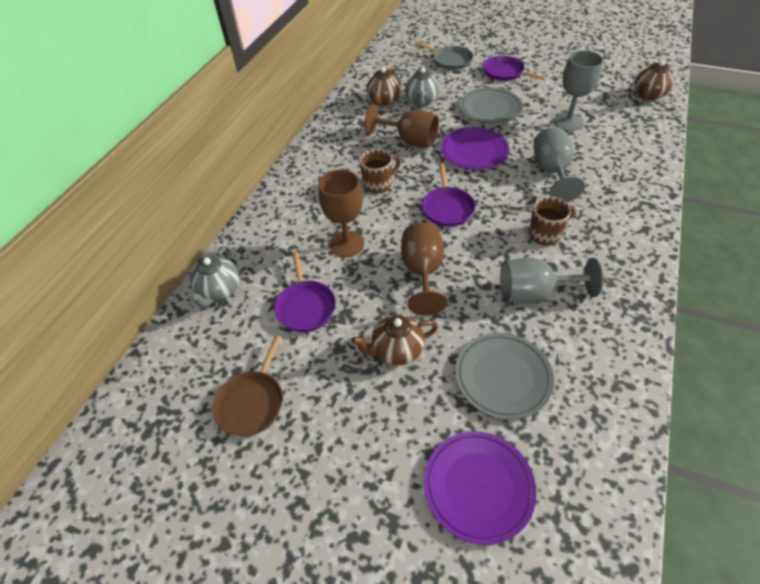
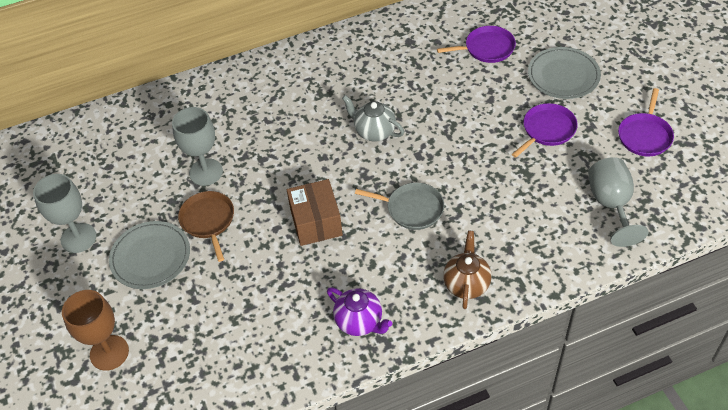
brown box: none = 0 -> [287,179,343,246] = 1
brown goblet: [318,170,364,257] [365,104,439,147] [401,222,448,315] = 3 -> [62,290,129,371] = 1
brown mug: [360,149,401,194] [529,197,575,246] = 2 -> none = 0
brown teapot: [351,314,438,365] [367,67,401,106] [635,60,674,100] = 3 -> [443,231,492,309] = 1
grey teapot: [189,247,240,308] [405,67,440,106] = 2 -> [342,95,404,141] = 1
purple plate: [424,431,537,545] [441,127,509,170] = 2 -> none = 0
purple teapot: none = 0 -> [327,287,392,336] = 1

